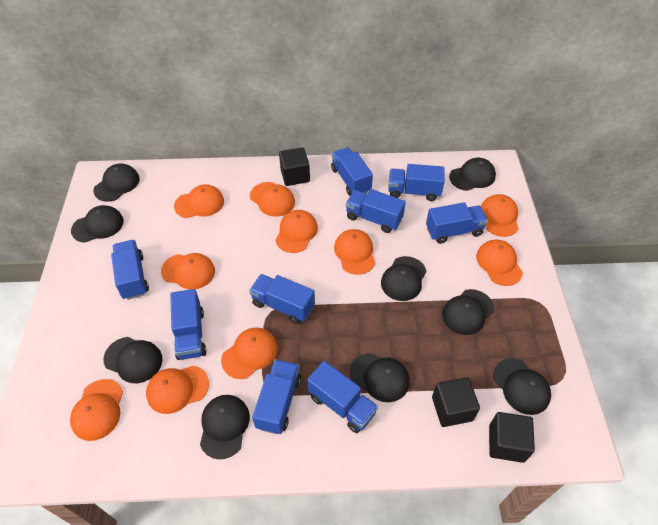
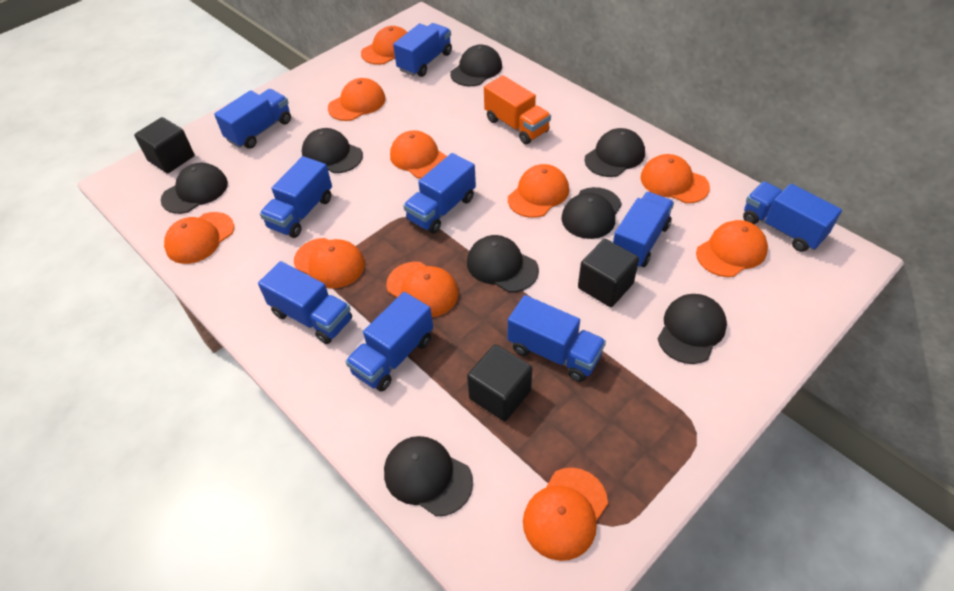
black cap: [71,205,124,243] [93,164,140,202] [103,337,162,383] [200,395,250,459] [350,353,409,402] [381,256,427,301] [442,289,494,335] [449,158,496,191] [493,358,551,415] = 9 -> [161,163,228,214] [302,128,363,173] [384,436,473,517] [450,44,502,86] [467,235,539,292] [562,187,622,239] [584,128,645,177] [658,294,727,364] = 8
orange truck: none = 0 -> [484,75,551,144] = 1

